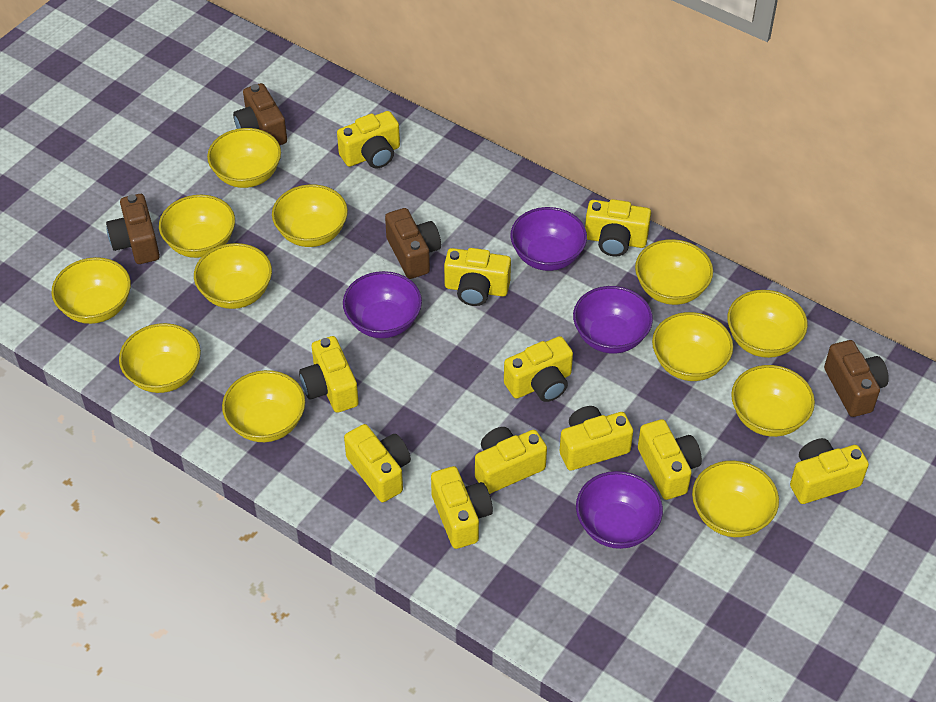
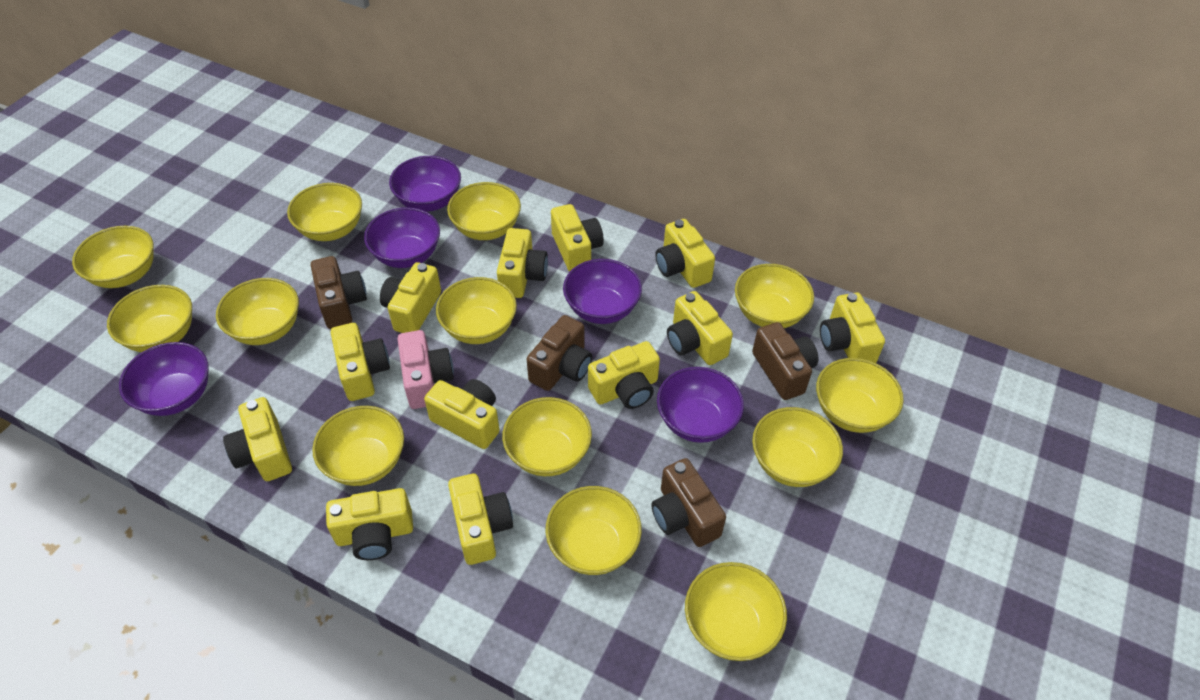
pink camera: none = 0 -> [397,330,454,409] = 1
purple bowl: [343,271,422,338] [511,207,587,271] [573,286,653,354] [576,471,663,549] = 4 -> [119,342,209,416] [364,207,440,268] [389,156,461,212] [563,259,642,324] [657,367,744,443] = 5
yellow bowl: [51,257,131,324] [119,323,201,393] [159,195,235,258] [194,243,272,309] [207,128,281,188] [222,370,305,442] [272,184,348,247] [635,239,713,305] [652,312,733,381] [692,461,779,537] [727,290,808,358] [731,365,815,437] = 12 -> [72,226,154,288] [107,285,192,352] [216,278,299,345] [287,183,362,241] [312,406,404,486] [436,277,517,344] [447,182,521,240] [502,397,592,476] [545,486,642,575] [685,562,787,661] [735,264,814,328] [752,407,843,487] [816,358,904,433] = 13
yellow camera: [299,336,359,413] [337,111,400,168] [344,424,411,502] [431,466,493,549] [444,248,511,306] [475,427,547,494] [504,336,573,402] [560,406,633,470] [585,199,651,257] [638,419,702,500] [790,438,869,504] = 11 -> [223,397,292,481] [326,488,413,560] [331,323,390,401] [380,262,441,333] [424,379,500,449] [448,474,513,565] [497,228,548,298] [551,204,604,272] [588,341,660,409] [655,219,715,288] [667,291,733,365] [820,292,885,363] = 12

